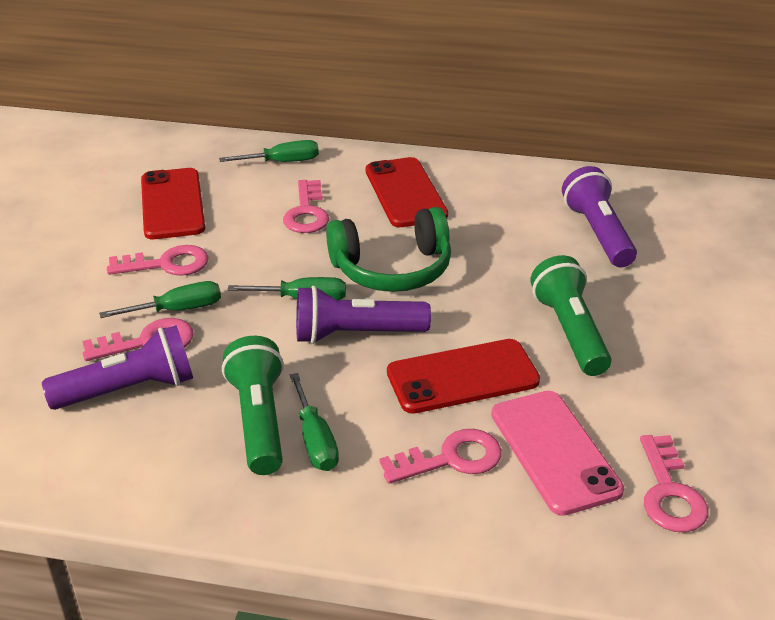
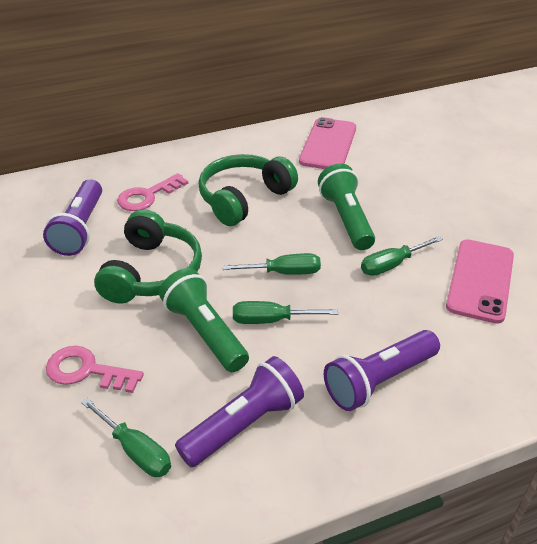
green headphones: [326,207,451,292] = 1 -> [94,209,202,304] [198,154,298,226] = 2
pink key: [82,318,194,361] [107,245,209,276] [283,180,329,233] [379,429,502,484] [640,435,708,532] = 5 -> [46,346,144,393] [117,173,188,211] = 2
pink phone: [491,391,624,516] = 1 -> [299,117,356,169] [446,239,514,324] = 2
red phone: [141,168,205,239] [366,157,448,227] [387,339,540,414] = 3 -> none = 0

